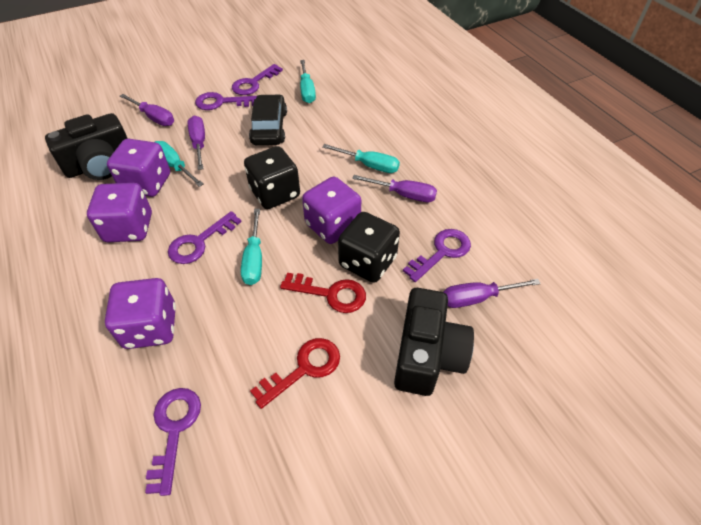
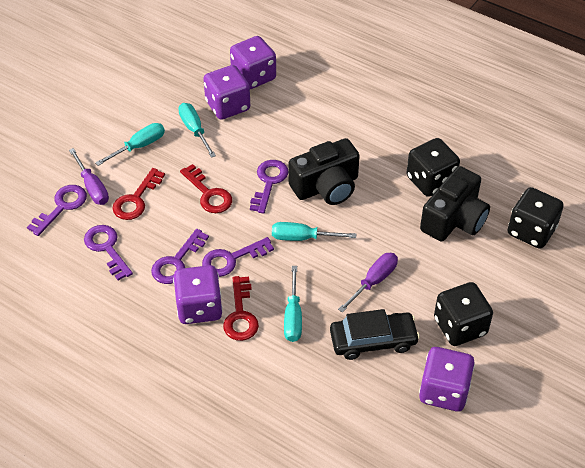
black dice: [244,146,300,209] [338,212,400,283] = 2 -> [406,138,460,197] [434,282,493,346] [508,187,564,249] = 3
purple screwdriver: [120,94,174,126] [188,116,205,170] [352,175,437,202] [444,279,541,308] = 4 -> [69,148,109,205] [338,253,398,313] = 2
red key: [250,338,340,409] [280,273,366,313] = 2 -> [112,168,165,220] [180,164,232,213] [223,276,259,341] = 3

